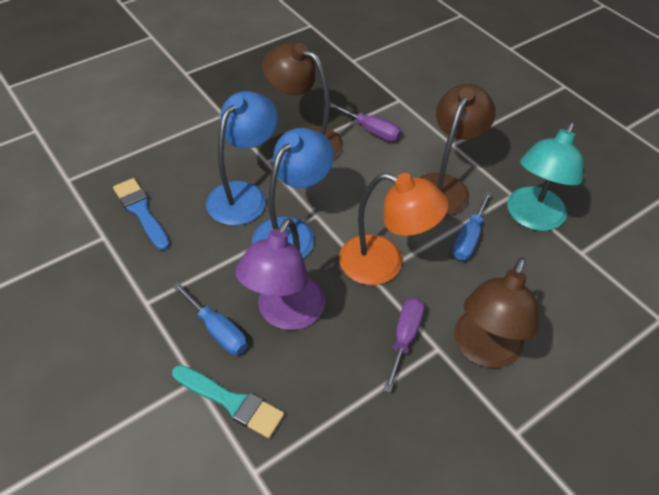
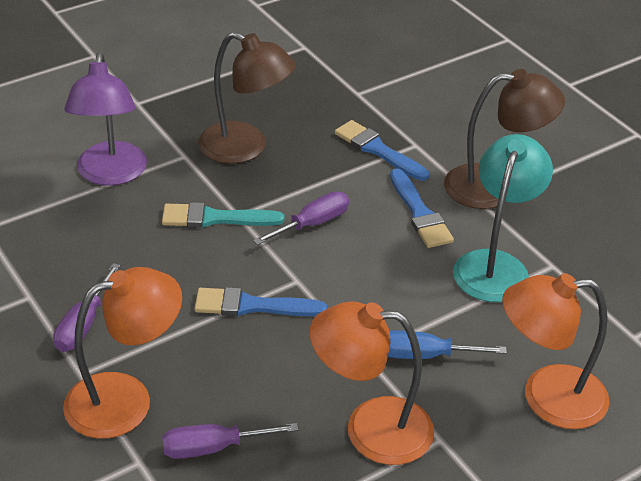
blue brush: [113,178,170,250] = 1 -> [194,287,327,316] [335,120,429,181] [390,169,454,248] = 3
blue lamp: [206,91,278,226] [252,128,334,259] = 2 -> none = 0
blue screwdriver: [173,282,247,355] [453,191,492,260] = 2 -> [388,330,507,359] = 1
brown lamp: [262,43,343,159] [420,84,496,216] [454,257,539,368] = 3 -> [198,32,296,164] [444,69,565,209] = 2
orange lamp: [339,173,449,285] = 1 -> [63,267,182,439] [310,301,434,465] [502,273,610,429] = 3
purple screwdriver: [330,102,401,141] [383,297,425,393] = 2 -> [53,263,120,352] [162,423,299,459] [253,191,349,245] = 3

